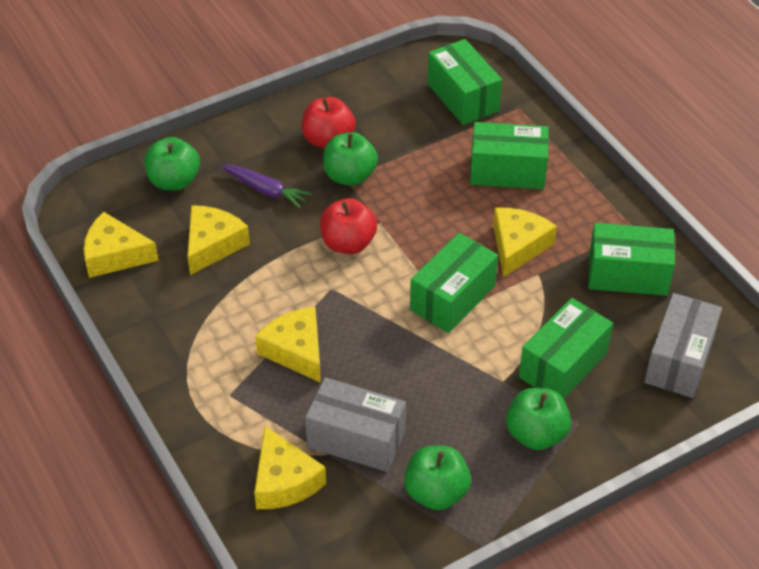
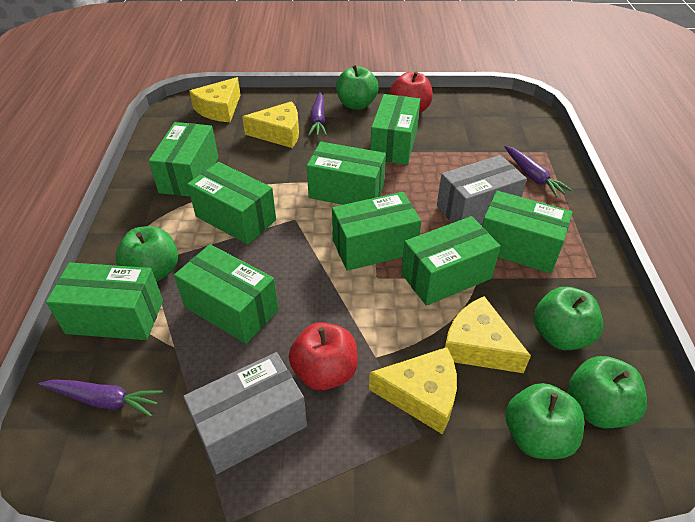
green apple: [144,137,200,191] [323,132,378,186] [404,445,471,510] [506,388,571,450] = 4 -> [116,226,178,282] [336,65,379,110] [506,383,584,459] [534,287,603,350] [568,356,647,428] = 5
green box: [410,233,498,333] [428,39,502,125] [470,122,549,189] [519,298,613,399] [588,223,675,296] = 5 -> [46,263,163,340] [149,122,218,197] [174,244,279,344] [187,162,276,245] [307,142,386,205] [332,192,421,271] [370,94,420,165] [401,216,501,306] [482,191,572,274] = 9
purple carrot: [221,165,311,209] = 1 -> [39,379,163,417] [308,92,327,136] [504,146,572,198] = 3
yellow cheese: [84,212,158,278] [187,205,250,275] [254,426,326,509] [255,307,321,383] [493,208,557,277] = 5 -> [189,77,241,122] [242,101,299,148] [369,347,457,434] [445,296,531,373] = 4

